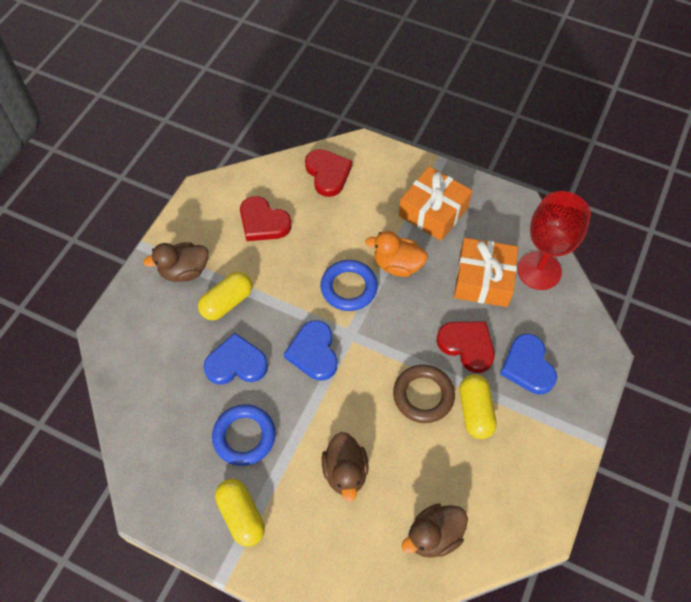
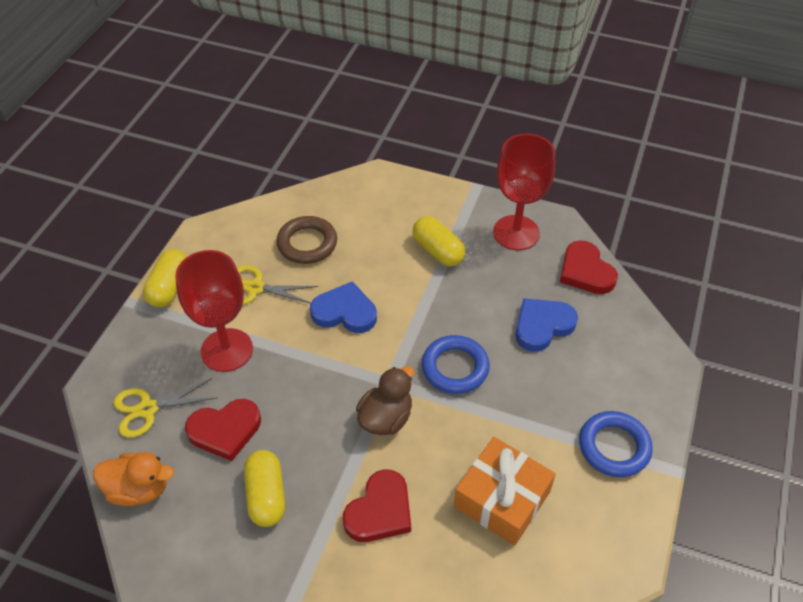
blue heart: [203,333,268,385] [284,320,337,381] [500,334,557,395] = 3 -> [310,281,377,333] [515,298,578,352] = 2
brown duck: [143,242,208,282] [322,432,369,502] [402,503,468,558] = 3 -> [356,366,414,435] = 1
orange gift: [399,166,472,241] [454,238,518,307] = 2 -> [454,437,556,546] = 1
red goblet: [517,191,591,290] = 1 -> [175,250,253,372] [493,134,555,250] = 2
yellow scissors: none = 0 -> [113,378,217,438] [236,265,318,305] = 2

